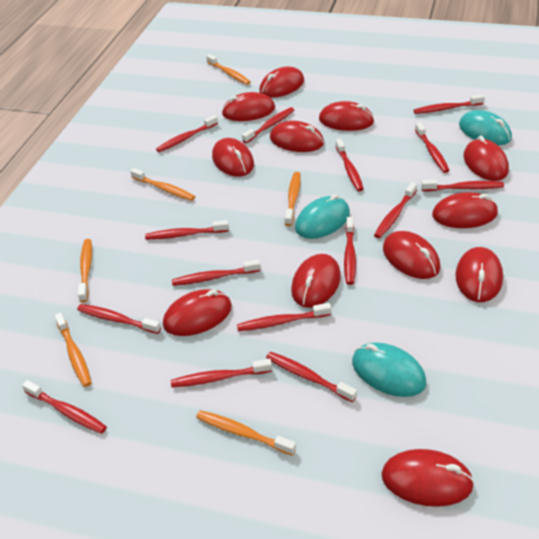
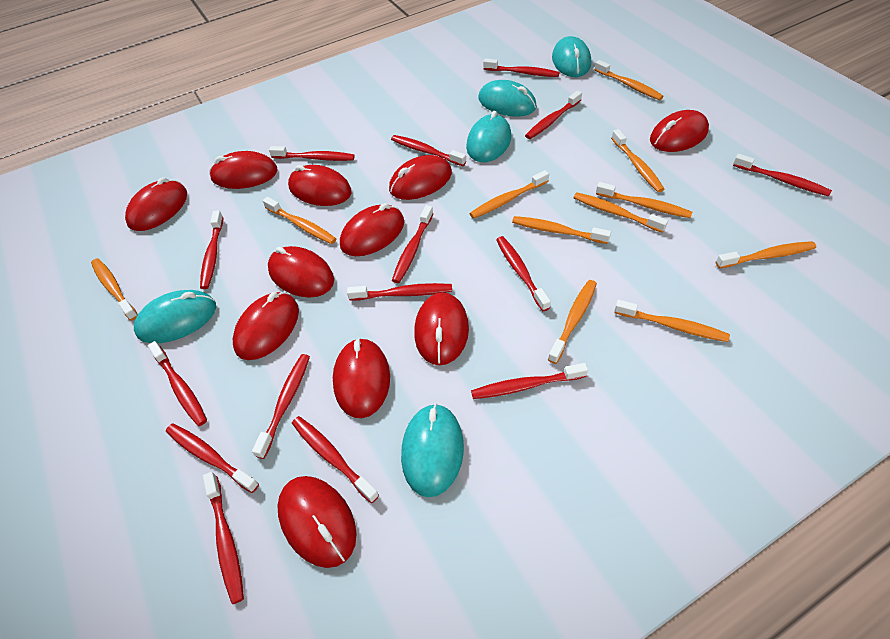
orange toothbrush: [55,312,92,387] [78,239,92,302] [130,168,195,201] [196,410,296,456] [206,54,250,85] [285,172,301,226] = 6 -> [91,258,138,321] [263,197,336,244] [469,170,549,219] [512,216,611,244] [548,280,597,364] [573,193,668,233] [594,60,664,100] [596,182,692,218] [611,129,664,192] [615,300,730,342] [716,241,816,268] = 11
red mouse: [163,289,232,336] [212,138,254,177] [222,92,275,121] [259,67,304,98] [270,121,324,152] [291,254,341,308] [319,101,375,131] [381,449,475,507] [383,231,440,279] [432,192,498,228] [455,247,503,302] [463,136,509,181] = 12 -> [125,177,187,231] [209,151,278,189] [233,292,299,360] [268,246,334,298] [277,476,357,568] [288,165,352,206] [333,338,390,418] [340,203,404,256] [389,155,452,200] [414,292,469,366] [650,110,709,152] = 11
turquoise mouse: [295,194,350,239] [352,342,426,397] [459,110,512,145] = 3 -> [134,290,216,343] [401,404,464,497] [466,111,511,162] [478,80,537,116] [552,36,591,77] = 5

